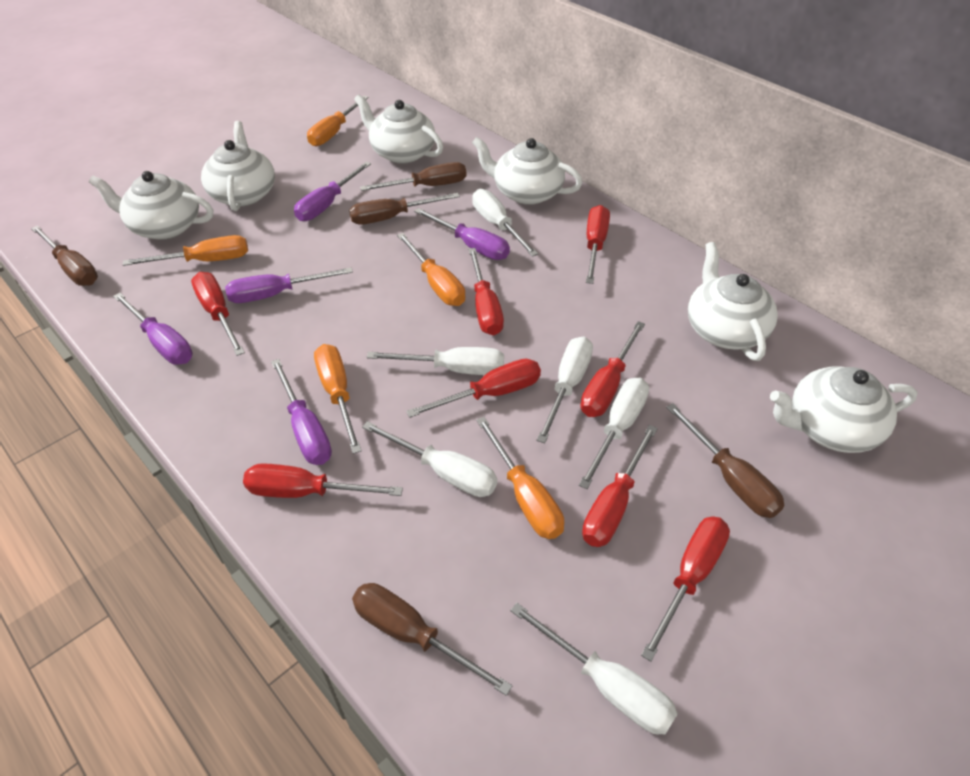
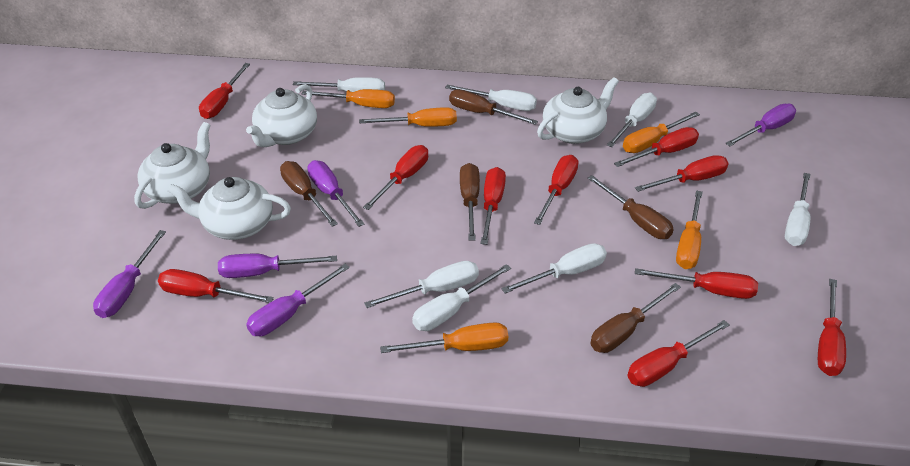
red screwdriver: [191,272,245,356] [243,463,403,498] [406,359,541,418] [468,248,504,335] [580,321,645,417] [582,425,658,547] [586,205,610,284] [641,516,730,661] = 8 -> [158,269,274,303] [199,63,250,119] [363,145,428,210] [480,167,506,245] [534,155,579,225] [614,127,699,167] [627,320,729,387] [635,155,728,192] [635,268,758,299] [818,279,846,376] = 10
white screwdriver: [362,421,497,497] [367,347,504,375] [472,189,538,257] [510,603,678,734] [537,337,593,443] [579,378,649,489] = 6 -> [293,77,385,92] [364,261,479,308] [412,264,511,331] [445,85,537,111] [501,243,607,294] [607,93,657,147] [785,173,811,246] = 7
white teapot: [89,171,213,240] [201,121,275,211] [354,94,443,164] [472,137,582,205] [688,242,778,361] [770,366,918,453] = 6 -> [134,122,211,209] [167,177,291,240] [246,84,317,148] [537,77,619,144] = 4

